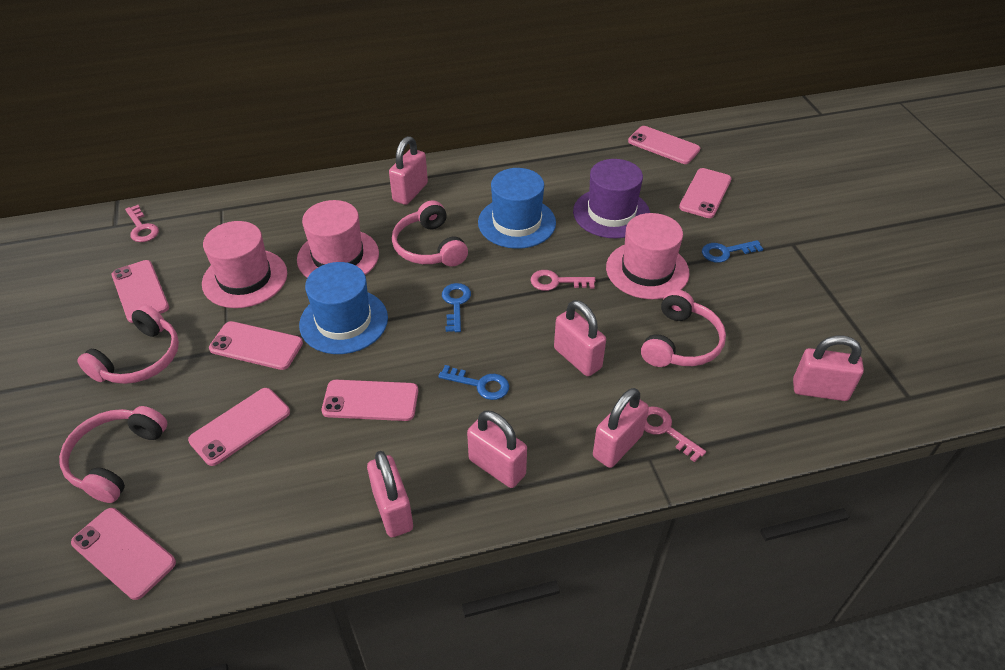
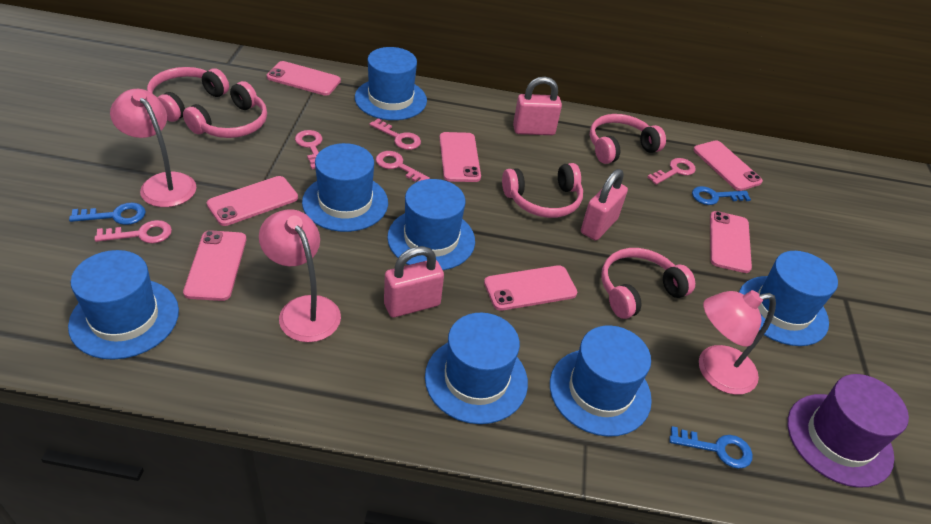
blue hat: [299,262,388,354] [478,168,556,249] = 2 -> [68,250,179,360] [302,143,388,232] [355,47,427,120] [387,179,475,270] [425,313,528,424] [550,325,652,437] [739,251,838,346] = 7
pink hat: [202,221,287,308] [297,200,379,278] [606,213,690,299] = 3 -> none = 0
pink headphones: [59,406,167,503] [77,305,179,384] [392,200,468,267] [641,290,726,367] = 4 -> [147,67,229,122] [183,81,267,138] [502,163,583,218] [590,114,666,164] [601,248,695,319] = 5
pink key: [125,205,159,242] [531,270,596,291] [644,406,706,462] = 3 -> [95,220,172,243] [295,130,322,169] [369,118,421,150] [376,151,430,182] [647,158,696,185] = 5
pink lamp: none = 0 -> [110,89,196,207] [259,209,341,342] [699,290,776,395] = 3
pink padlock: [367,451,413,537] [389,136,428,205] [467,411,527,488] [554,300,606,376] [593,388,649,468] [793,336,864,401] = 6 -> [384,246,444,317] [513,77,562,135] [581,169,628,241] = 3

